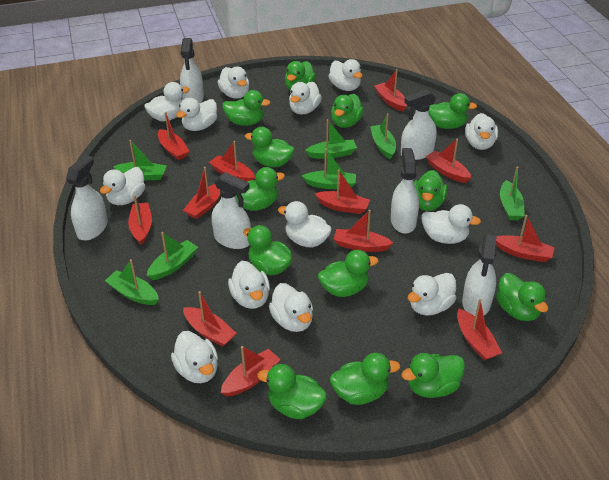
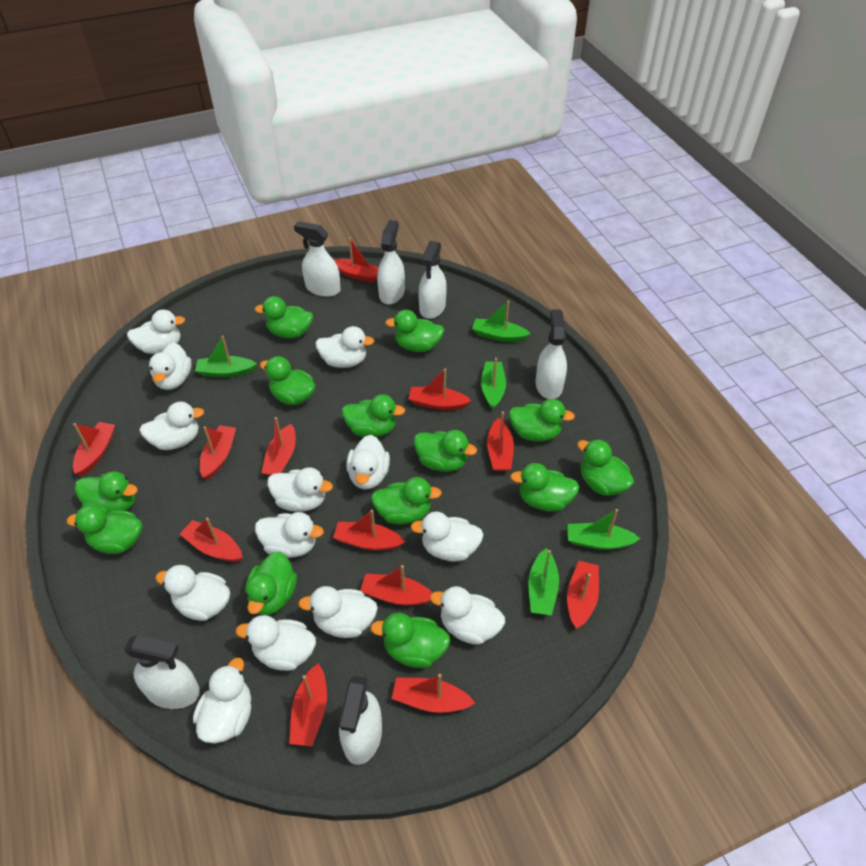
green boat: [105,259,159,305] [113,140,167,180] [147,232,198,280] [302,148,356,189] [305,119,357,159] [370,113,396,159] [500,167,525,220] = 7 -> [195,336,257,378] [472,300,530,342] [481,358,506,409] [528,548,559,615] [568,509,641,550] = 5

